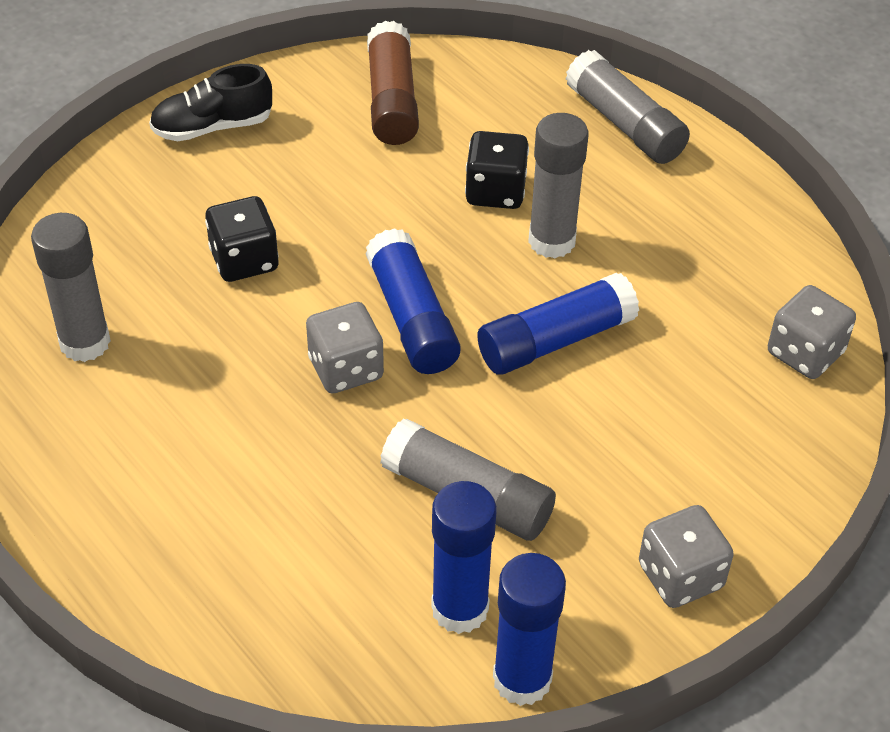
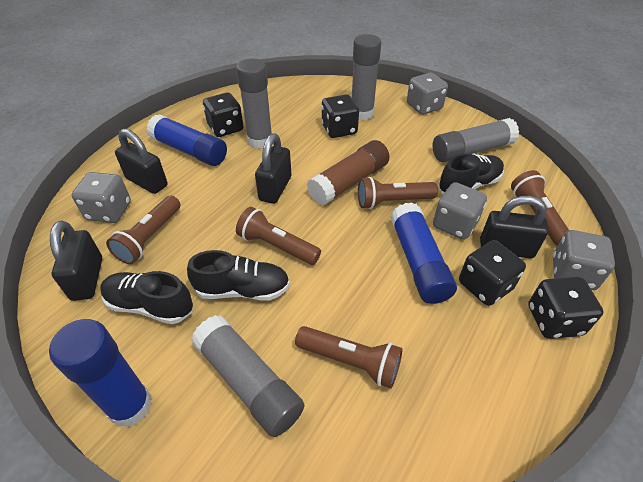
black dice: [205,196,279,282] [465,131,529,209] = 2 -> [203,92,244,137] [321,94,359,138] [459,240,526,306] [528,277,604,339] = 4
black padlock: none = 0 -> [50,221,102,301] [115,129,168,194] [255,133,291,204] [480,196,549,258] = 4
black shoe: [149,64,272,141] = 1 -> [100,271,193,324] [187,250,290,301] [438,154,504,194] = 3
blue glue stick: [366,228,461,374] [431,481,497,634] [477,273,639,375] [493,553,566,706] = 4 -> [49,319,152,427] [147,114,227,166] [390,202,457,304] = 3
brown flashlight: none = 0 -> [106,196,180,264] [236,207,321,265] [295,326,403,389] [358,177,438,209] [511,170,569,246] = 5
grey dice: [306,302,384,393] [639,505,734,608] [768,285,856,379] = 3 -> [72,172,131,223] [407,73,448,115] [433,182,487,240] [553,230,615,290] = 4

